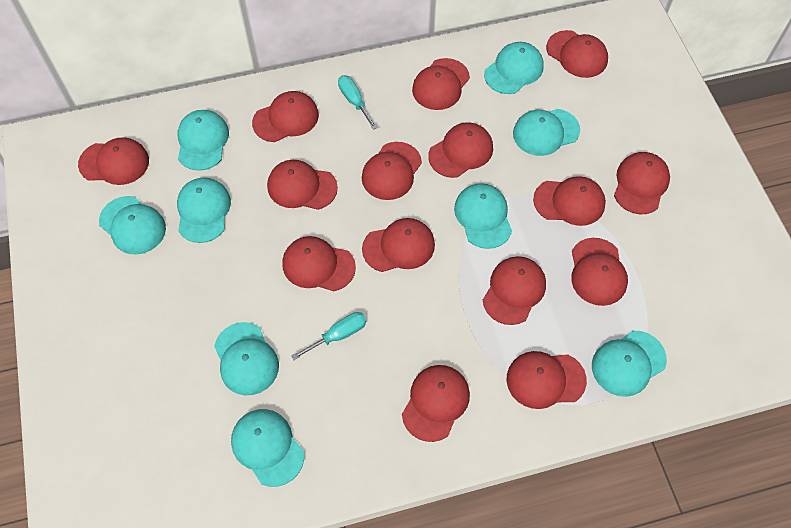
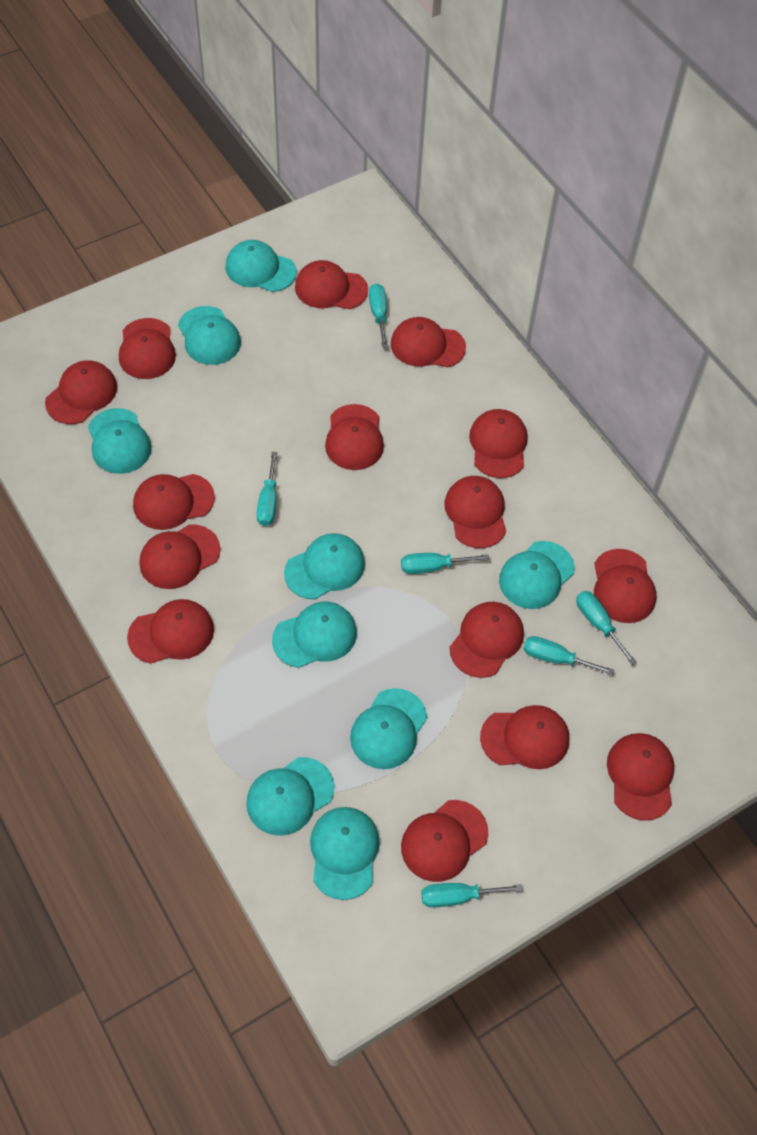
turquoise screwdriver: [291,312,367,360] [338,75,378,130] = 2 -> [256,452,277,526] [369,283,387,348] [401,553,489,574] [421,883,523,908] [524,636,614,675] [576,591,637,665] = 6

